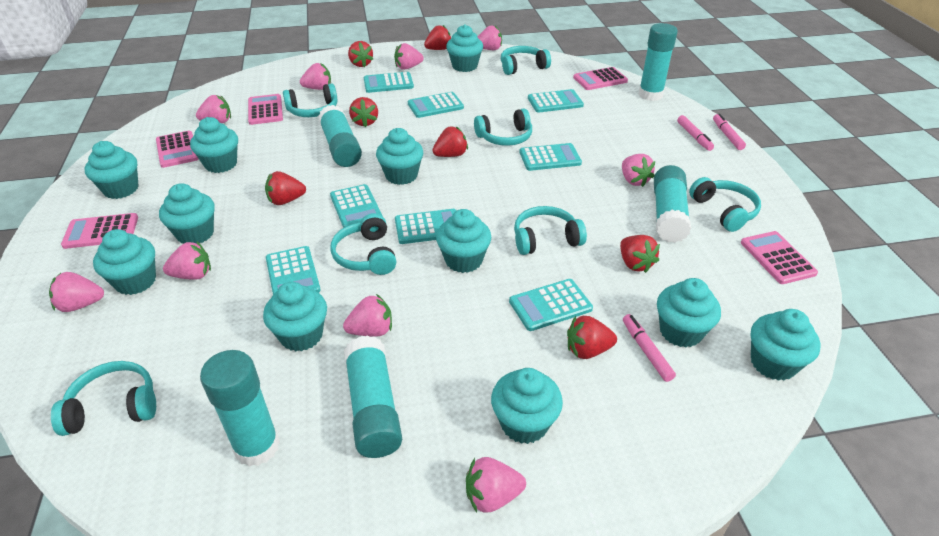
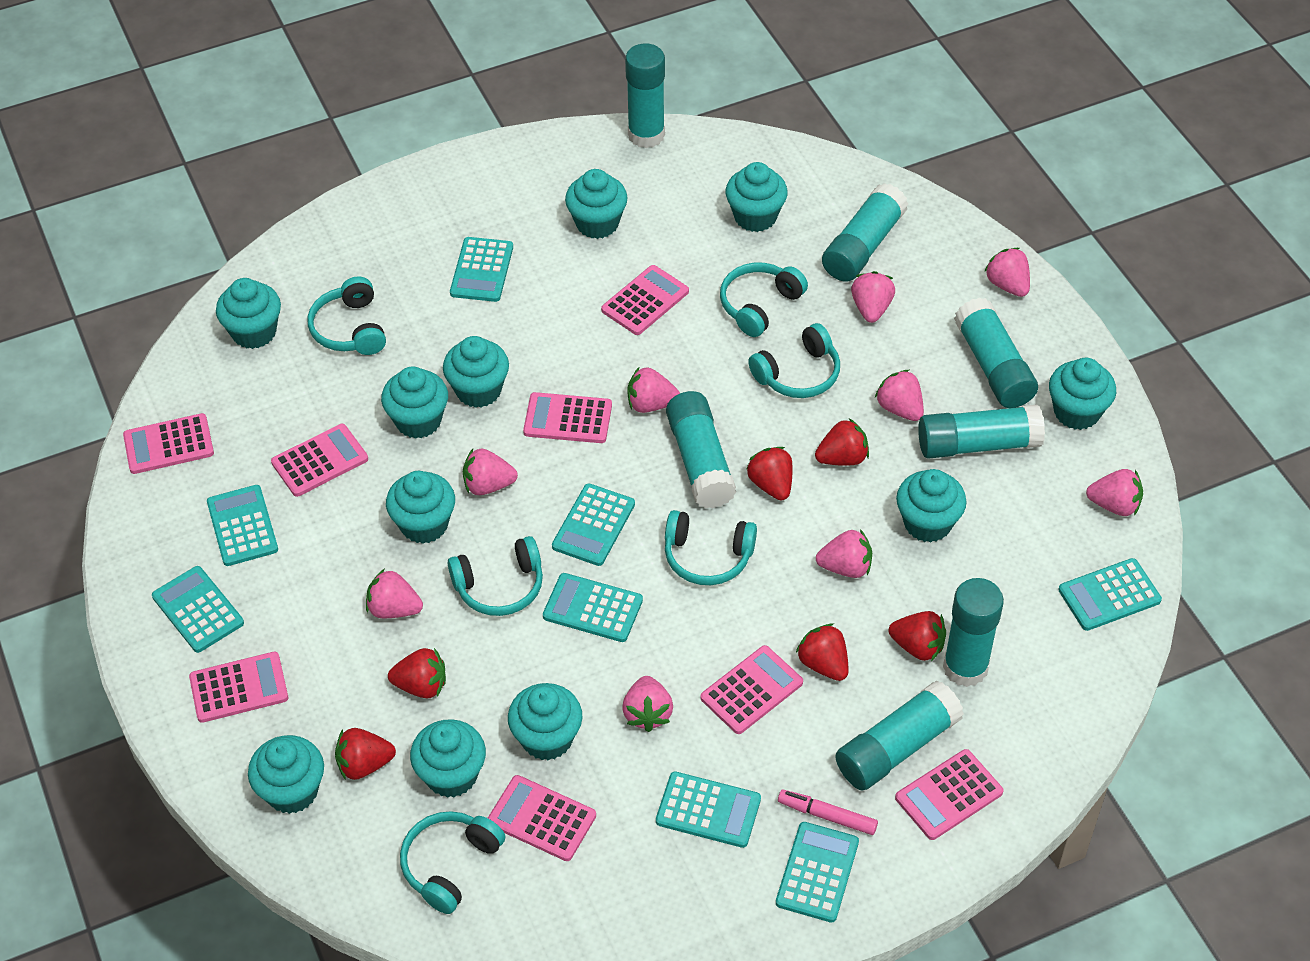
pink calculator: [61,213,138,249] [156,131,198,168] [248,94,283,125] [573,67,628,90] [741,231,818,284] = 5 -> [123,413,214,474] [189,652,288,723] [271,424,368,497] [488,775,596,861] [523,392,612,443] [601,265,689,335] [700,645,803,734] [895,749,1004,840] = 8
pink marker: [623,314,676,382] [677,115,714,151] [713,114,746,150] = 3 -> [778,790,878,835] = 1
red strawberry: [265,171,306,205] [348,41,373,67] [349,97,378,127] [424,25,451,50] [432,126,468,157] [567,316,617,359] [620,235,660,273] = 7 -> [335,728,396,780] [388,648,446,698] [746,447,792,500] [796,624,849,681] [815,418,869,466] [889,611,946,661] = 6
turquoise glue stick: [200,350,280,467] [318,105,362,167] [344,336,402,458] [638,23,678,101] [654,165,691,243] = 5 -> [625,44,665,148] [666,391,736,508] [822,183,908,282] [835,681,964,791] [918,404,1045,459] [943,578,1004,687] [954,298,1038,408] = 7
turquoise headphones: [51,361,156,436] [283,83,338,117] [330,213,396,275] [474,108,532,146] [501,46,551,75] [514,206,587,255] [689,177,761,232] = 7 -> [308,276,386,355] [400,811,505,914] [448,536,543,616] [665,510,757,585] [720,263,808,337] [748,323,840,398] = 6

